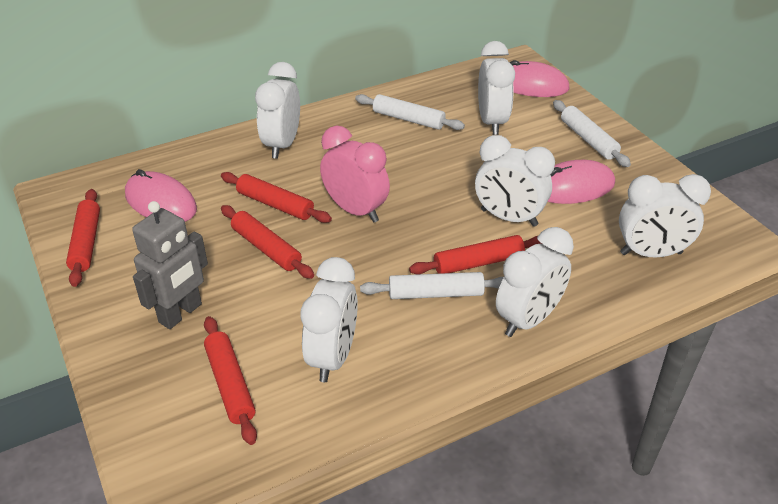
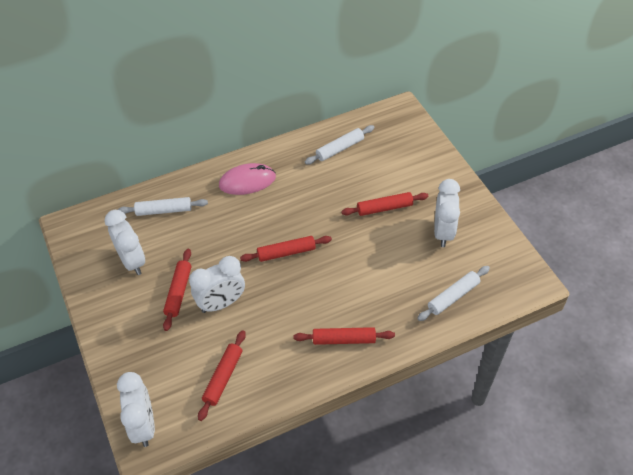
grey robot: [132,201,208,329] = 1 -> none = 0
pink clock: [320,126,390,223] = 1 -> none = 0
pink mouse: [125,169,197,222] [510,60,570,97] [548,160,615,204] = 3 -> [219,163,276,195] = 1
white clock: [255,62,300,159] [300,257,358,382] [475,135,555,227] [478,41,515,135] [496,227,574,337] [619,174,711,257] = 6 -> [105,210,145,275] [117,372,155,447] [189,256,245,313] [434,179,460,247] = 4

